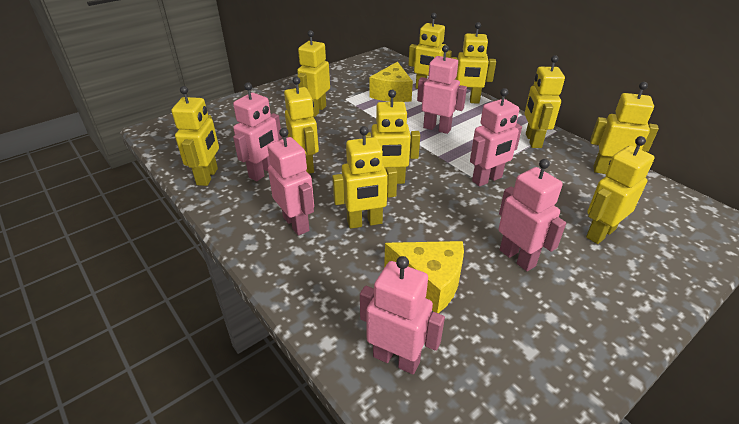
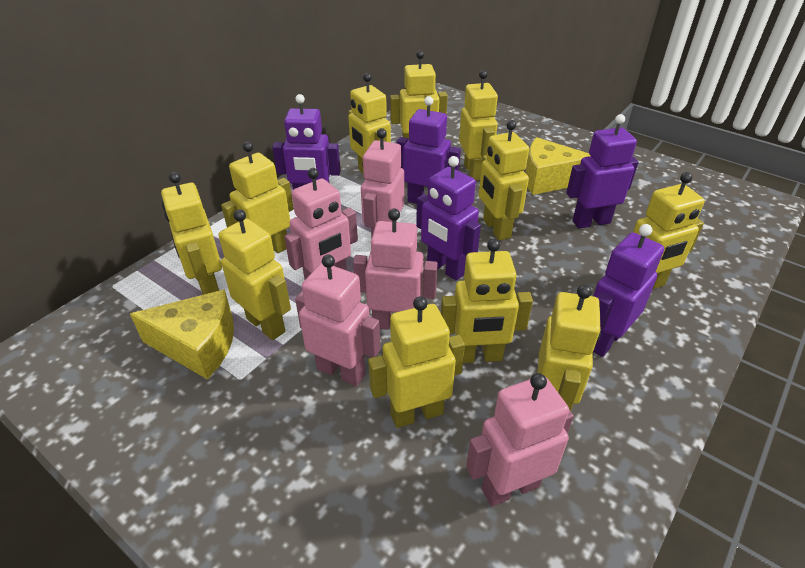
pink robot: [233,82,282,181] [267,128,314,236] [360,256,445,375] [417,45,467,134] [470,88,522,187] [498,159,566,271] = 6 -> [284,168,358,280] [295,255,380,386] [353,209,438,330] [361,128,404,239] [466,373,574,507] = 5
purple robot: none = 0 -> [272,94,341,189] [397,96,461,204] [416,156,481,281] [566,114,638,229] [593,224,664,357] = 5
yellow robot: [171,86,219,186] [284,77,319,174] [297,30,330,117] [332,126,397,229] [362,90,420,184] [408,13,452,89] [451,22,496,104] [525,55,565,148] [586,136,655,244] [590,82,659,174] = 10 -> [161,172,222,295] [219,209,291,340] [221,141,294,253] [348,73,391,174] [368,296,465,428] [390,50,448,140] [441,239,533,363] [459,70,498,181] [479,120,529,240] [538,285,601,411] [633,172,705,289] = 11

